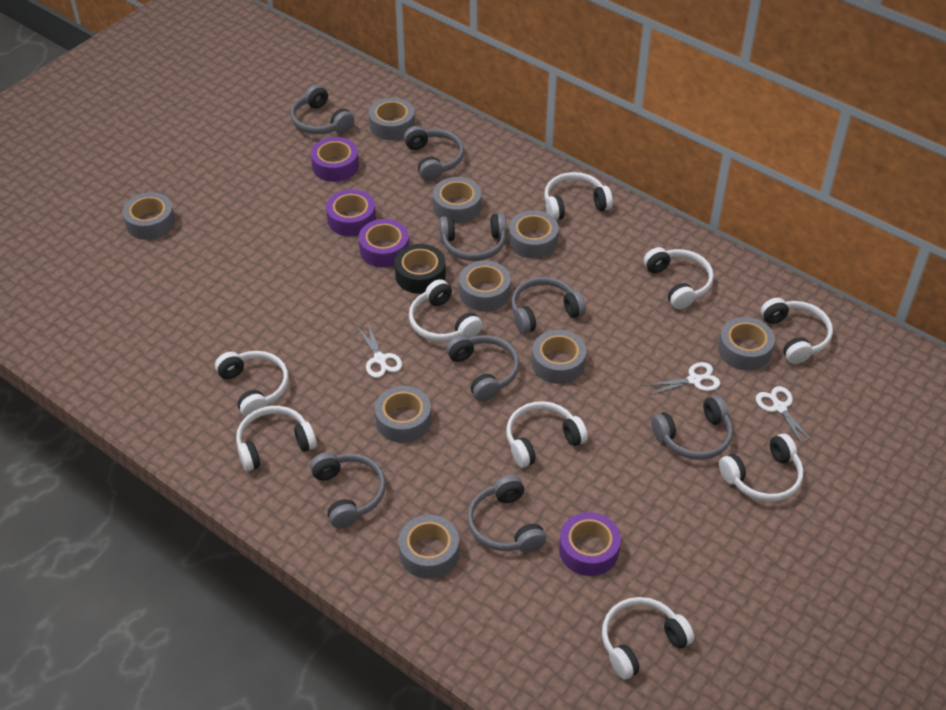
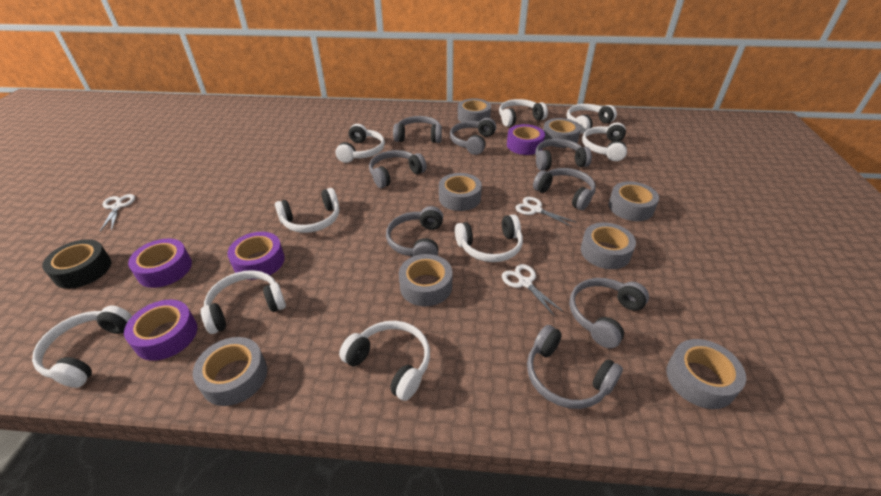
grey tape: [122,192,175,240] [369,97,415,140] [375,386,431,443] [399,515,459,579] [433,177,481,223] [459,261,511,311] [509,210,559,259] [532,330,587,384] [718,317,775,370] = 9 -> [193,337,267,406] [399,254,452,306] [439,173,482,211] [458,98,491,122] [543,118,581,148] [581,222,636,269] [609,181,659,221] [666,339,746,409] = 8

